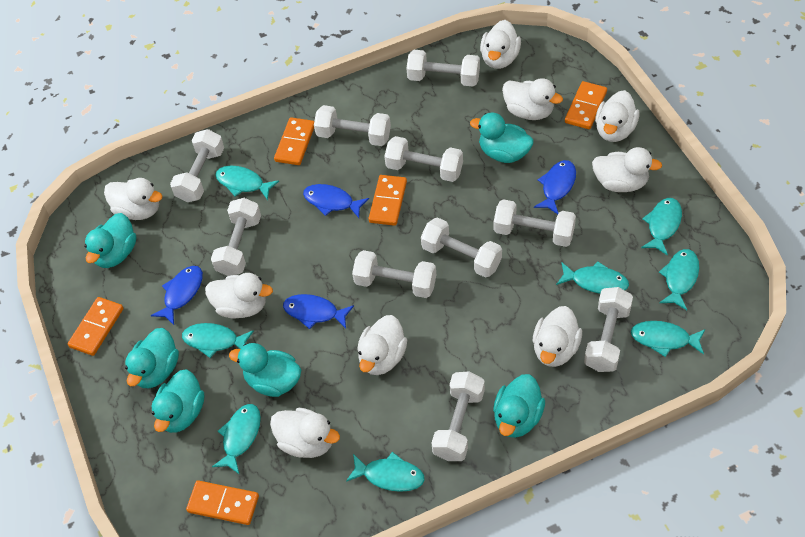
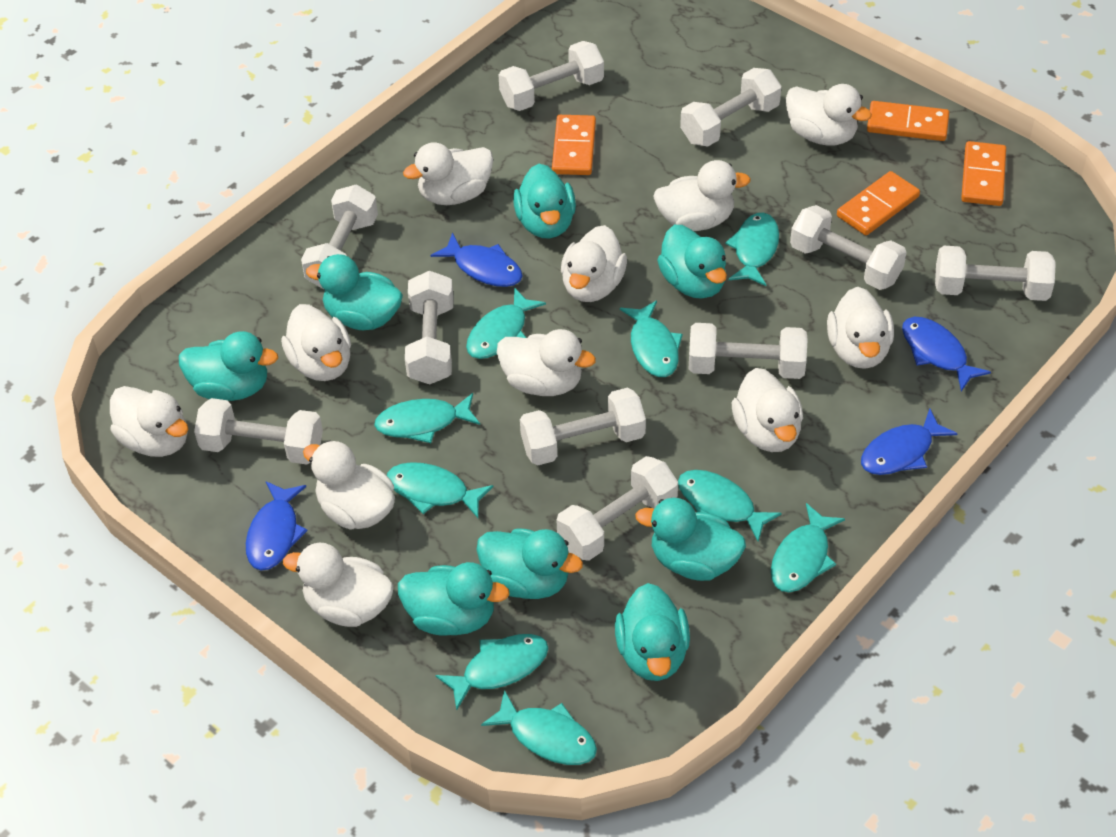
orange domino: [68,297,124,356] [186,480,259,525] [274,117,314,165] [368,175,407,226] [565,81,607,129] = 5 -> [552,115,596,175] [837,171,920,235] [867,101,949,141] [961,141,1006,206] = 4
turquoise duck: [84,213,136,268] [125,328,179,388] [152,369,204,433] [229,343,301,397] [470,112,534,163] [493,374,545,438] = 6 -> [179,331,278,401] [306,254,403,330] [398,562,510,636] [476,528,583,599] [513,164,576,238] [615,583,690,681] [635,498,746,581] [657,225,727,299] = 8
turquoise fish: [182,323,254,358] [212,404,261,475] [215,166,279,200] [346,452,425,492] [556,261,629,294] [631,321,705,357] [641,198,682,255] [659,249,699,310] = 8 -> [374,393,480,443] [387,462,494,518] [435,634,548,710] [466,287,546,359] [481,690,597,765] [620,301,683,377] [678,470,782,542] [725,213,779,286] [771,503,845,592] = 9
white duck: [104,178,162,220] [205,273,273,319] [270,408,340,458] [357,315,407,375] [480,20,521,69] [502,78,563,120] [533,306,582,367] [592,147,662,192] [595,90,639,142] = 9 -> [110,386,188,457] [281,304,351,381] [283,543,394,627] [303,440,395,530] [403,142,493,205] [497,329,596,396] [561,225,627,302] [653,160,751,231] [731,368,803,452] [786,84,872,146] [827,287,894,369] = 11

